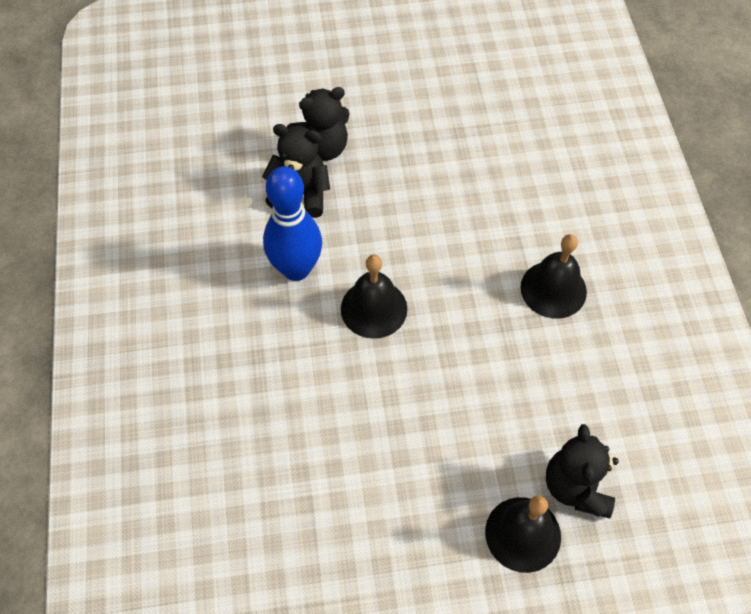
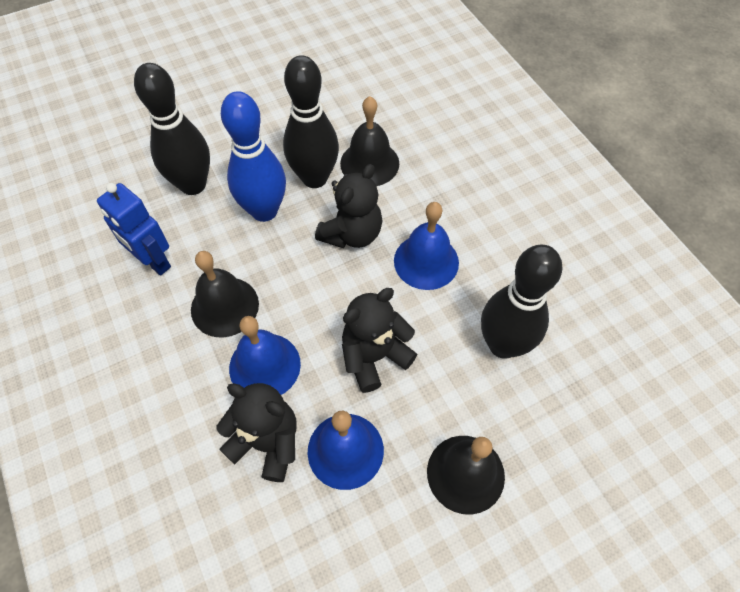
black bowling pin: none = 0 -> [134,63,210,195] [283,55,339,188] [481,245,562,359] = 3
blue bell: none = 0 -> [229,316,301,395] [308,411,384,490] [394,202,459,290] = 3
blue robot: none = 0 -> [97,183,171,276] = 1

